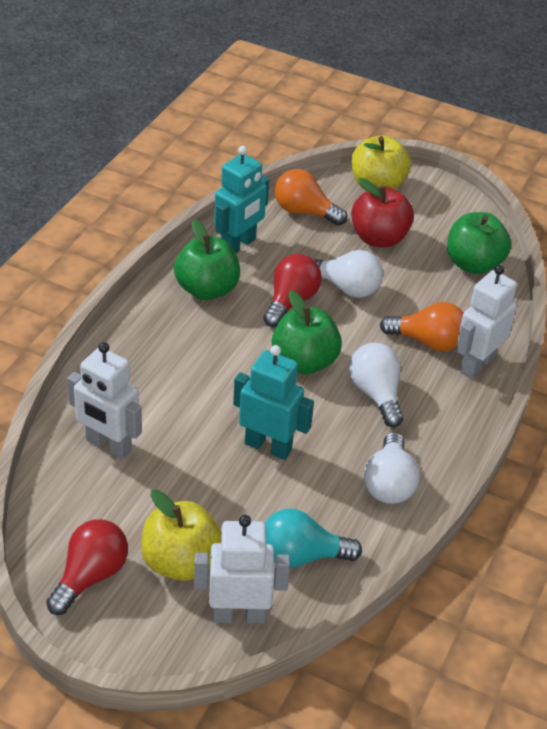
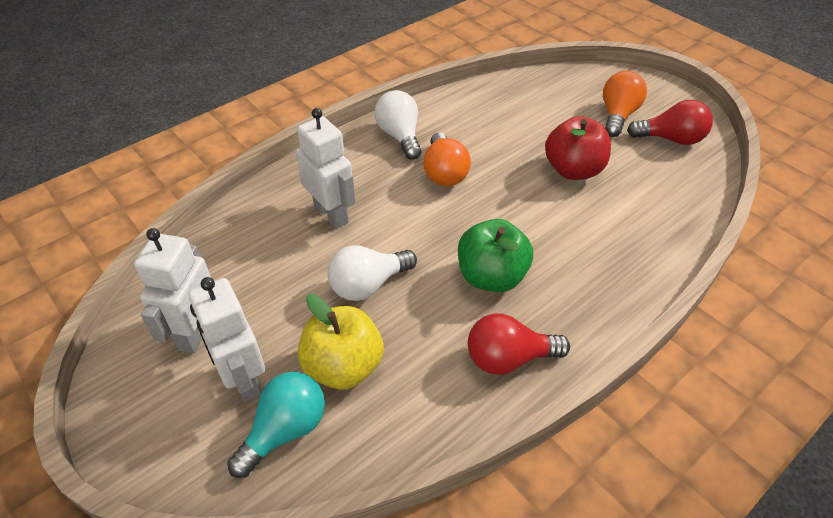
green apple: [174,219,240,300] [272,290,342,375] [447,212,511,274] = 3 -> [458,219,533,292] = 1
turquoise robot: [214,146,269,253] [233,345,314,460] = 2 -> none = 0
white light bulb: [313,250,383,298] [349,343,404,427] [364,432,420,504] = 3 -> [327,245,417,301] [375,90,422,160] = 2
yellow apple: [141,490,221,581] [351,135,411,191] = 2 -> [298,294,384,389] = 1

